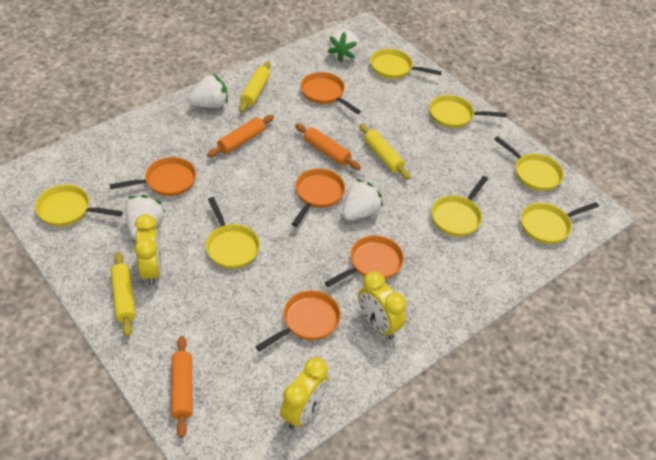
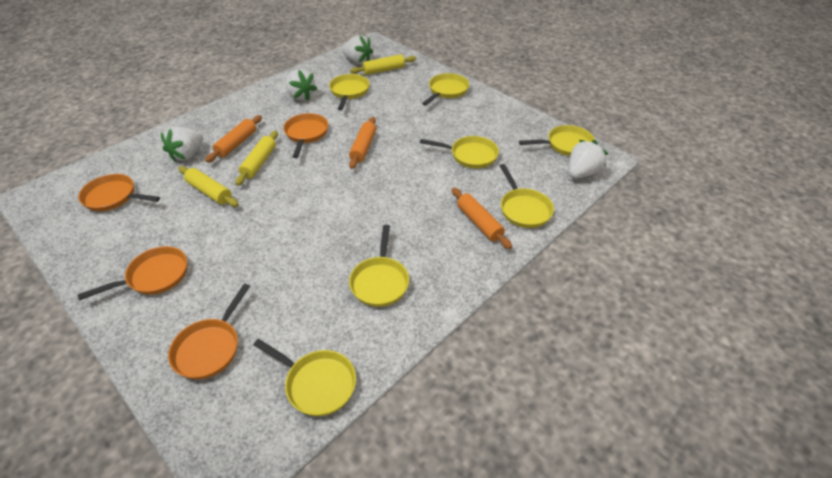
orange pan: [109,157,196,196] [255,290,341,352] [292,168,345,227] [301,72,361,114] [325,235,404,287] = 5 -> [77,246,187,300] [78,174,160,211] [168,284,250,380] [283,113,328,158] = 4
yellow clock: [135,214,161,286] [280,357,329,429] [358,271,406,339] = 3 -> none = 0

